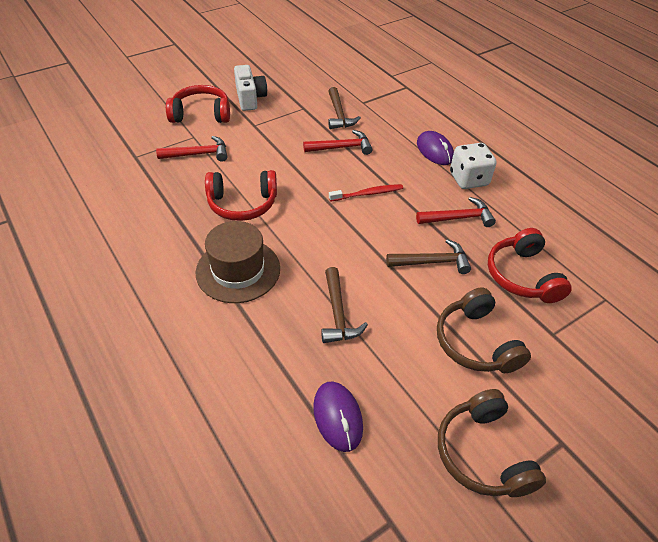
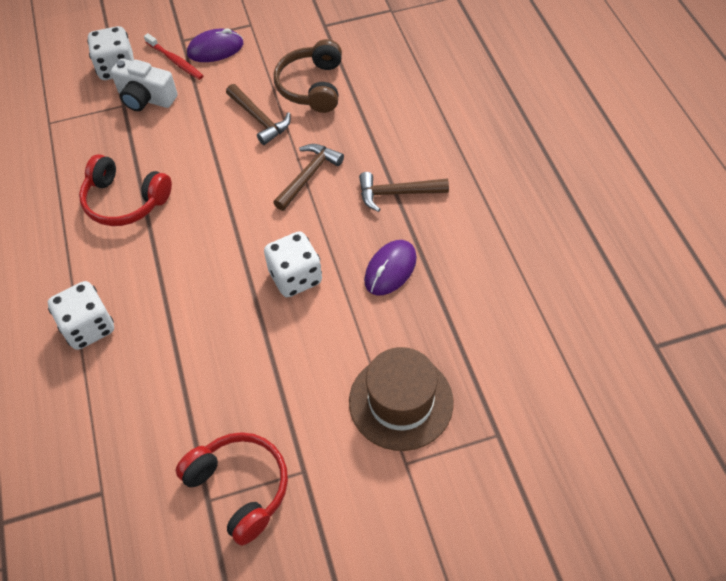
brown headphones: [437,288,531,373] [438,389,546,497] = 2 -> [274,39,342,113] = 1
red hammer: [156,136,227,162] [303,130,373,155] [416,197,496,227] = 3 -> none = 0
red headphones: [166,85,230,123] [205,170,277,221] [488,228,572,303] = 3 -> [79,154,172,226] [176,432,288,545] = 2
white dice: [450,143,496,189] = 1 -> [48,281,114,350] [87,26,134,80] [264,231,322,297] = 3

